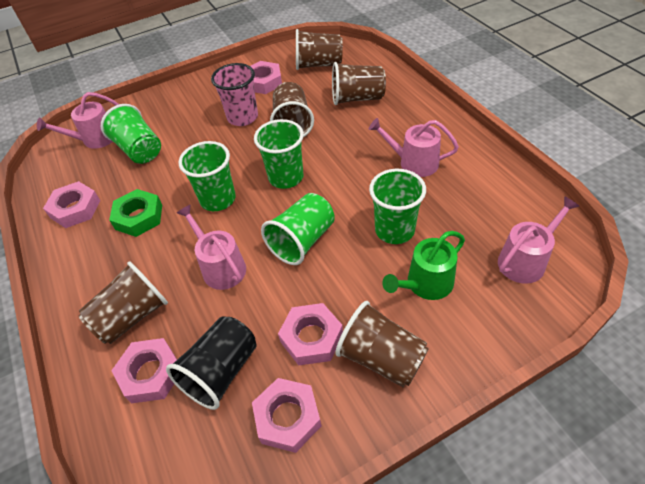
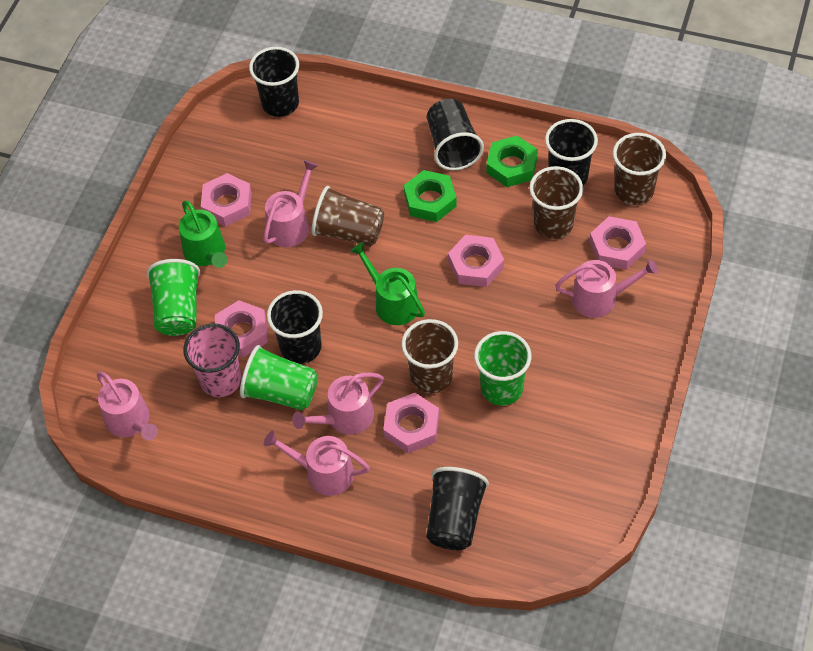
black cup: [166,316,257,410] = 1 -> [249,47,299,117] [267,290,323,364] [426,467,489,550] [427,99,484,170] [545,119,598,186] = 5
brown cup: [79,261,168,344] [270,82,314,137] [296,29,343,70] [332,62,386,105] [335,301,429,387] = 5 -> [312,186,384,246] [401,319,458,393] [529,166,583,239] [613,133,666,205] = 4
green cup: [101,104,161,164] [178,141,236,211] [254,119,304,189] [261,193,335,265] [369,169,426,244] = 5 -> [146,259,200,336] [240,345,318,411] [474,331,531,405] = 3
green nut: [109,189,162,237] = 1 -> [404,170,457,222] [486,136,538,187] = 2
green watering can: [382,231,465,300] = 1 -> [179,200,227,268] [350,242,425,325] = 2
pink watering can: [37,92,119,149] [177,205,246,290] [369,118,459,177] [498,196,579,284] = 4 -> [97,372,158,440] [263,160,318,247] [264,431,370,496] [292,373,384,435] [555,259,658,318] = 5

